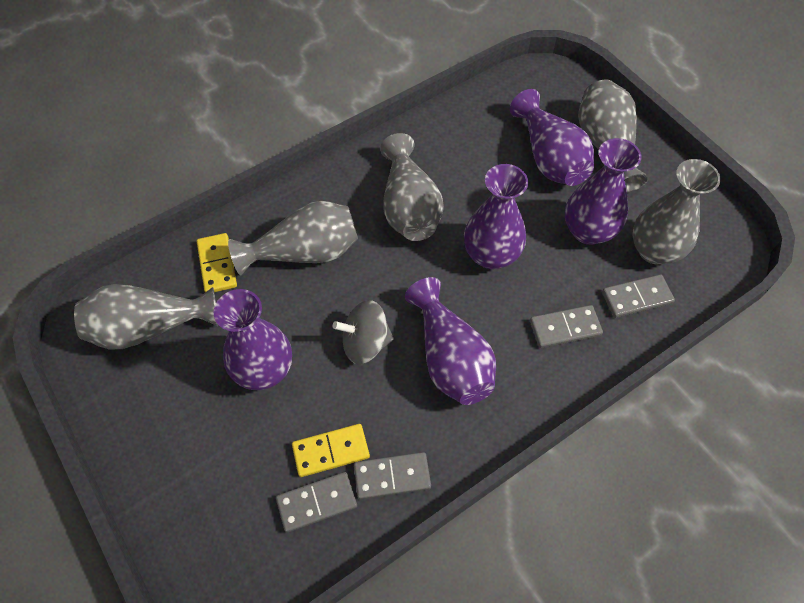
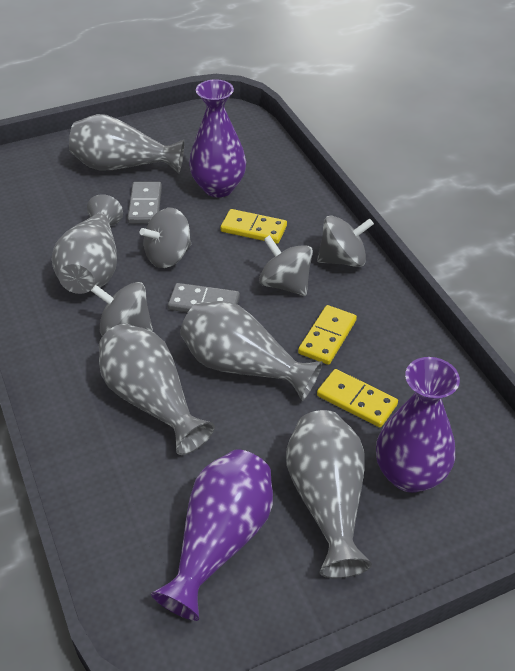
grey domino: [276,472,357,532] [354,452,431,499] [530,305,603,348] [602,274,675,318] = 4 -> [127,182,162,224] [168,283,240,313] = 2
grey spinning top: [333,300,394,364] = 1 -> [91,282,153,336] [140,208,191,268] [259,235,313,296] [317,216,374,267] = 4
purple vase: [214,289,292,390] [405,277,496,405] [464,164,528,269] [510,89,594,186] [565,138,641,245] = 5 -> [151,449,273,621] [189,79,246,197] [376,357,460,493] = 3
yellow domino: [197,233,237,293] [292,424,370,477] = 2 -> [221,209,287,244] [298,305,357,365] [317,369,398,427] = 3

